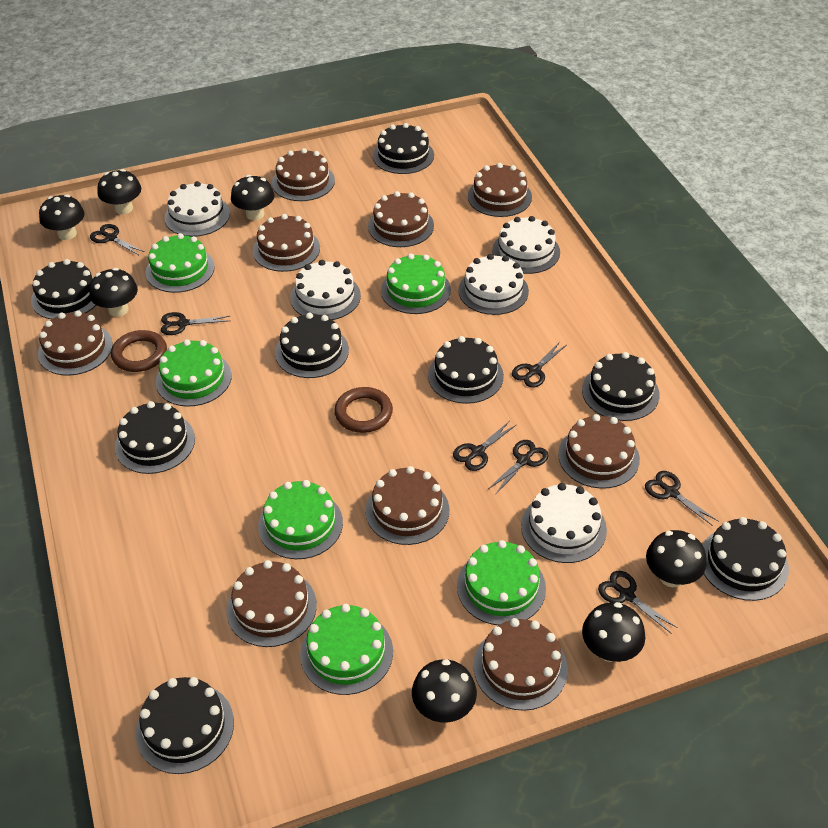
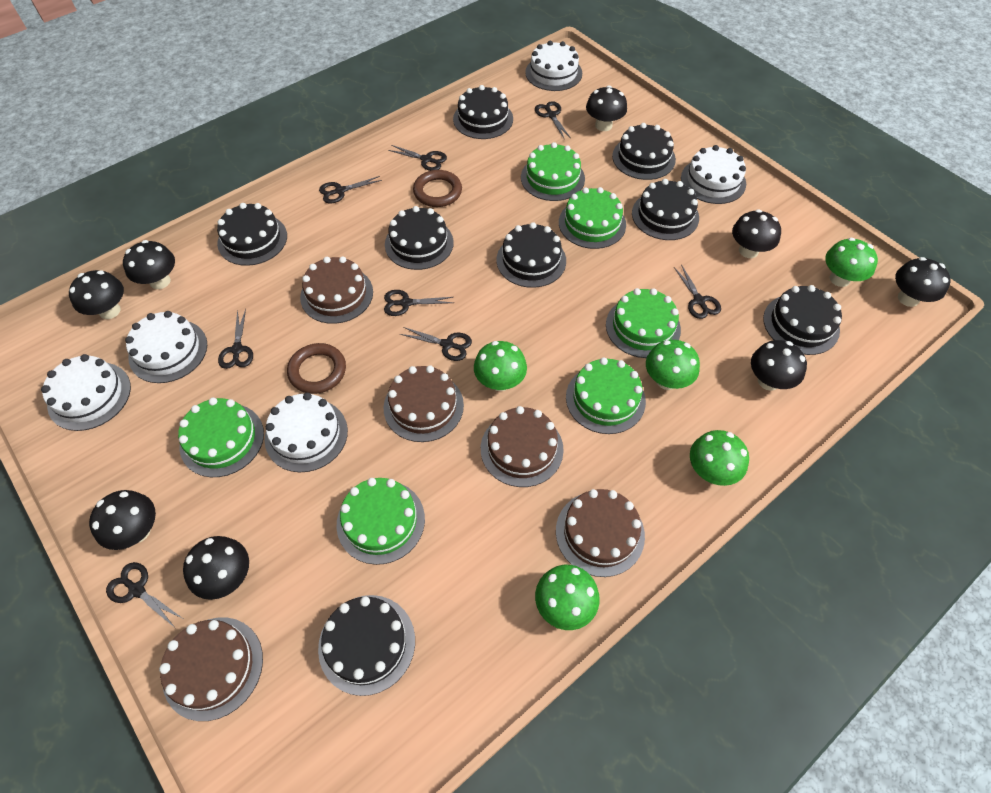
black mushroom: [39,194,84,240] [89,268,138,317] [97,169,141,214] [231,175,274,220] [412,659,477,723] [582,602,645,662] [646,530,707,587] = 7 -> [69,270,124,319] [89,490,156,550] [123,240,175,289] [183,536,249,600] [586,85,627,131] [732,209,781,258] [751,340,807,391] [895,257,950,307] = 8
black scissors: [90,224,145,255] [161,312,230,335] [453,421,516,471] [488,440,549,495] [512,342,567,388] [598,571,678,634] [645,471,719,526] = 7 -> [106,562,183,628] [218,309,253,369] [319,176,382,203] [384,290,453,316] [388,145,447,171] [400,327,472,361] [535,101,571,138] [674,264,721,319] = 8
brown cake: [38,310,113,376] [227,560,317,647] [253,214,320,272] [272,148,335,201] [366,466,449,545] [368,191,434,247] [468,163,532,217] [473,618,568,711] [558,414,640,489] = 9 -> [159,617,263,721] [300,256,373,324] [384,365,464,442] [481,406,564,487] [556,489,645,577] = 5
green mushroom: none = 0 -> [474,341,527,391] [535,565,600,630] [646,340,700,390] [690,430,749,486] [825,238,878,287] = 5

